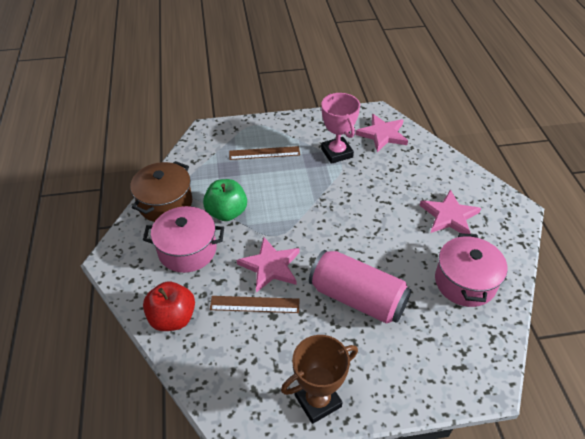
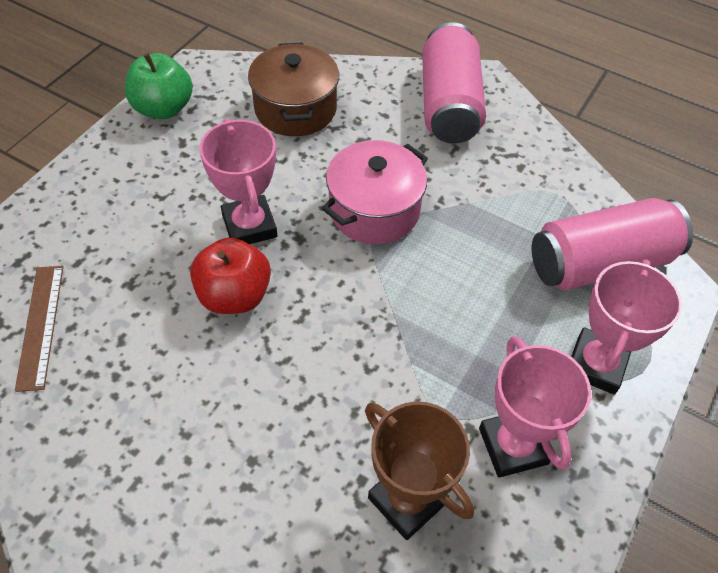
brown ruler: [210,296,300,313] [229,146,300,160] = 2 -> [15,266,63,392] = 1
pink can: [309,250,412,324] = 1 -> [422,22,486,144] [532,198,693,291] = 2
pink pot: [143,206,224,273] [435,233,508,307] = 2 -> [322,140,428,244] = 1
pink star: [237,237,300,292] [355,114,408,152] [419,189,481,234] = 3 -> none = 0
pink trophy: [321,93,360,164] = 1 -> [199,119,277,244] [479,336,591,478] [571,260,682,395] = 3

